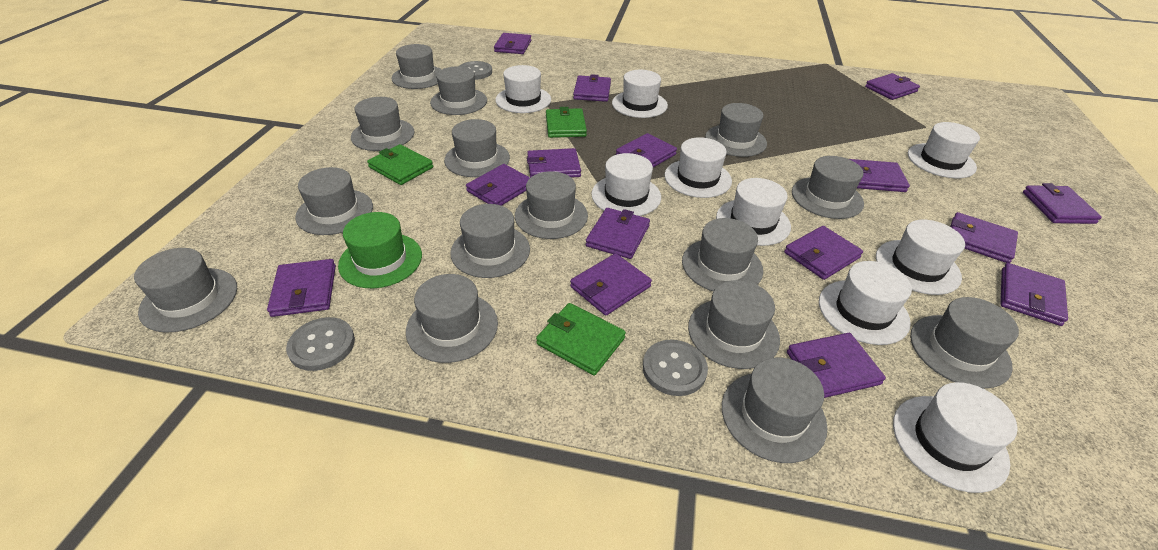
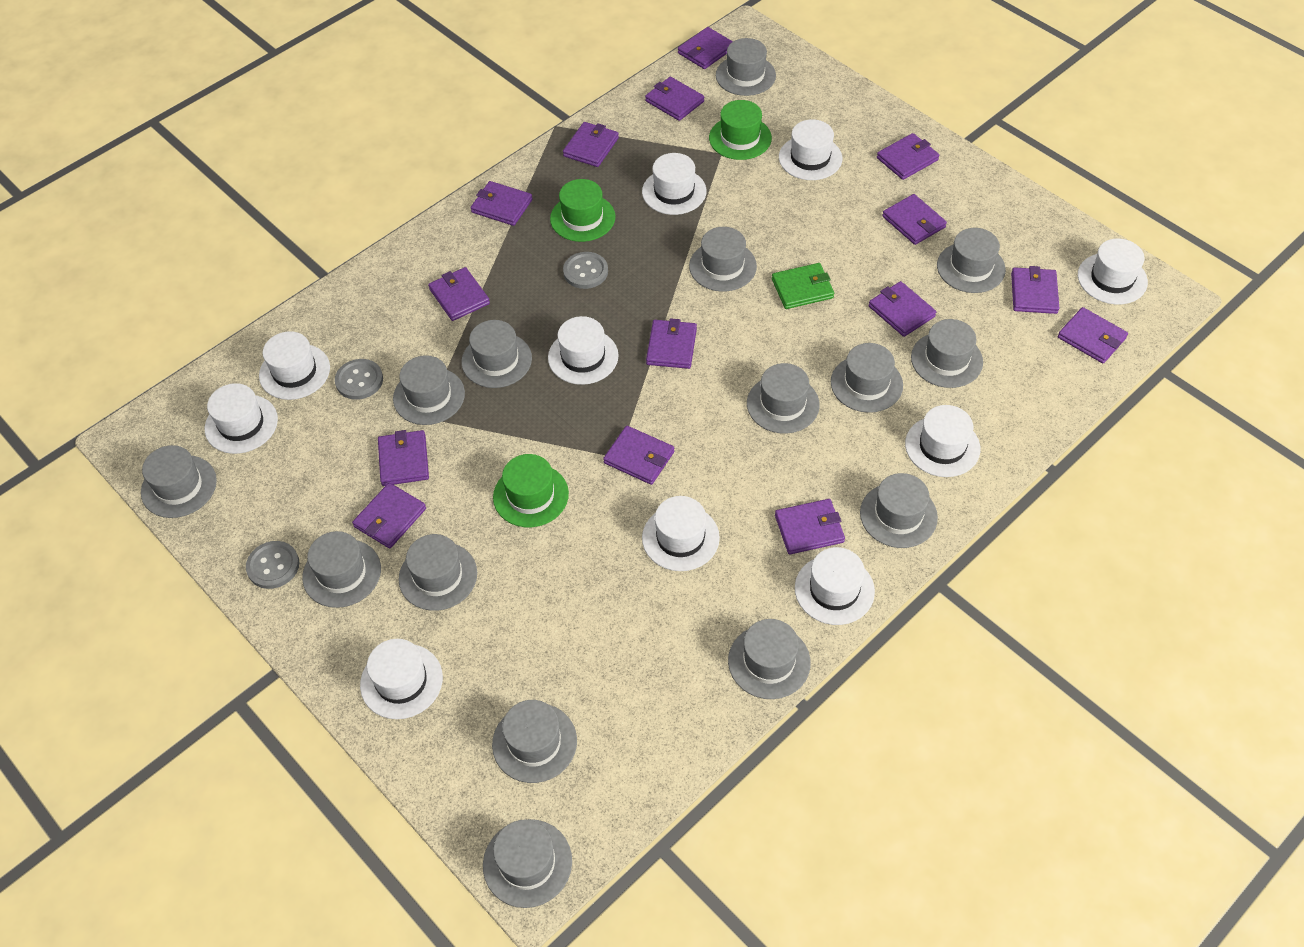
green hat: [338,212,422,288] = 1 -> [493,454,569,527] [550,179,615,242] [709,100,772,160] = 3
green wallet: [367,144,433,185] [536,303,626,376] [546,107,587,138] = 3 -> [772,263,834,309] = 1
white hat: [495,65,551,113] [591,153,661,216] [612,70,668,118] [665,137,732,198] [716,178,791,246] [819,261,912,345] [876,220,965,295] [893,382,1018,493] [908,122,980,178] = 9 -> [205,383,278,454] [259,331,330,400] [360,639,443,719] [548,316,619,385] [642,153,706,215] [642,496,720,571] [779,119,842,180] [795,547,875,625] [905,405,981,477] [1078,238,1148,304] = 10

